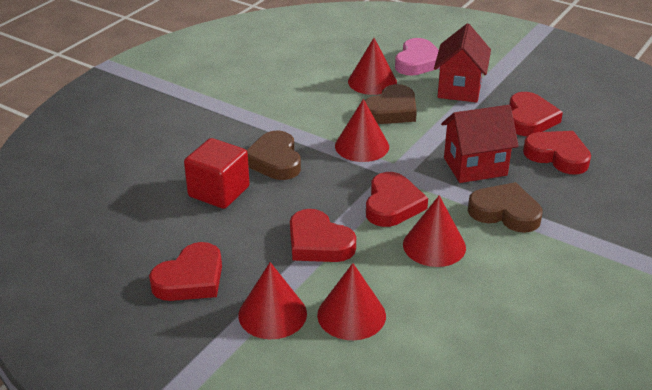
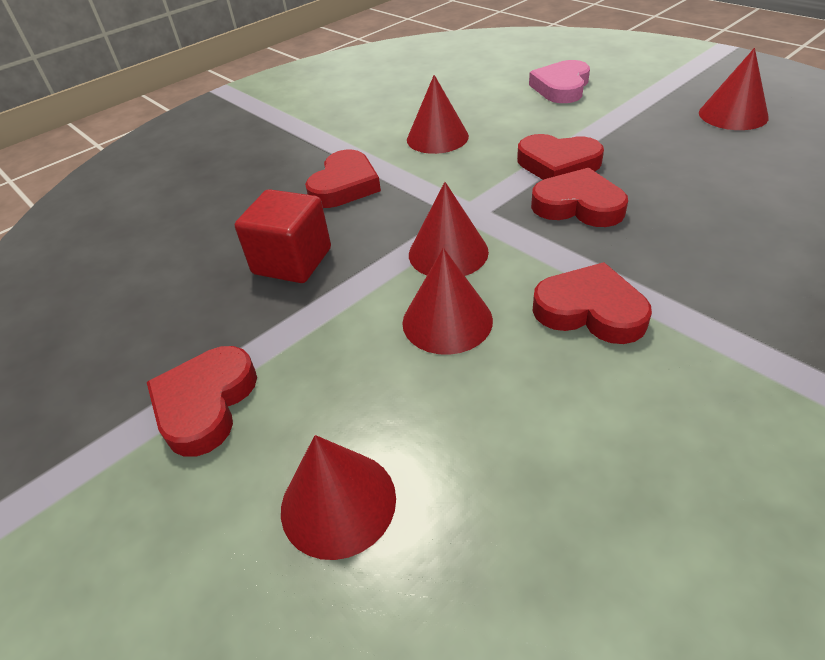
brown heart: [247,131,301,180] [365,84,417,124] [468,182,543,233] = 3 -> none = 0
red house: [434,24,491,102] [441,105,519,183] = 2 -> none = 0

